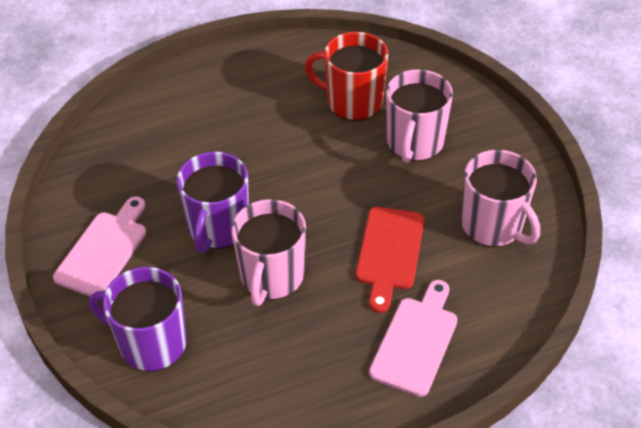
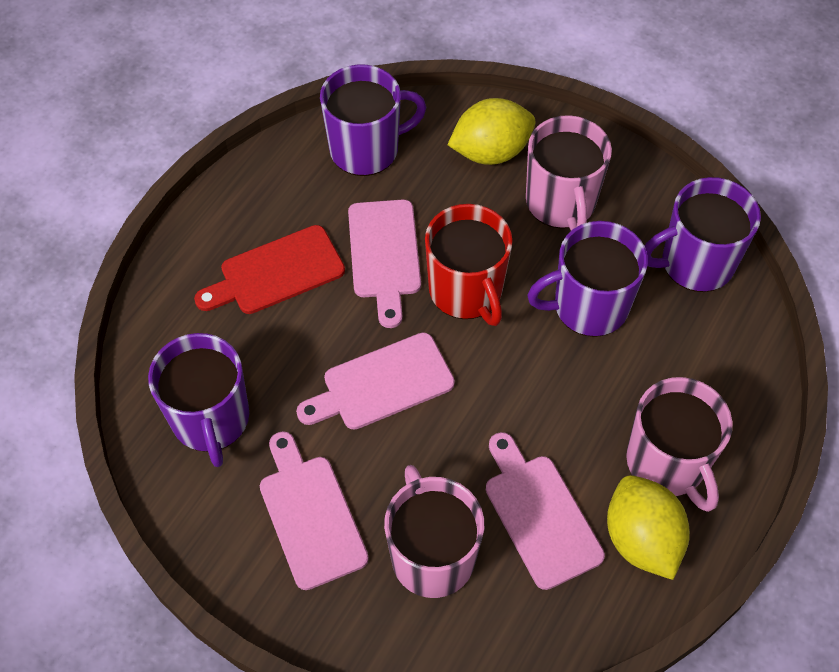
pink cutting board: [53,196,146,296] [369,280,458,397] = 2 -> [260,431,369,590] [296,333,455,430] [348,200,421,328] [486,432,605,590] = 4
purple mug: [89,267,187,372] [177,151,249,253] = 2 -> [148,333,249,467] [320,65,426,176] [527,221,648,337] [645,177,761,292] = 4
yellow lemon: none = 0 -> [447,98,535,165] [607,475,690,580] = 2

